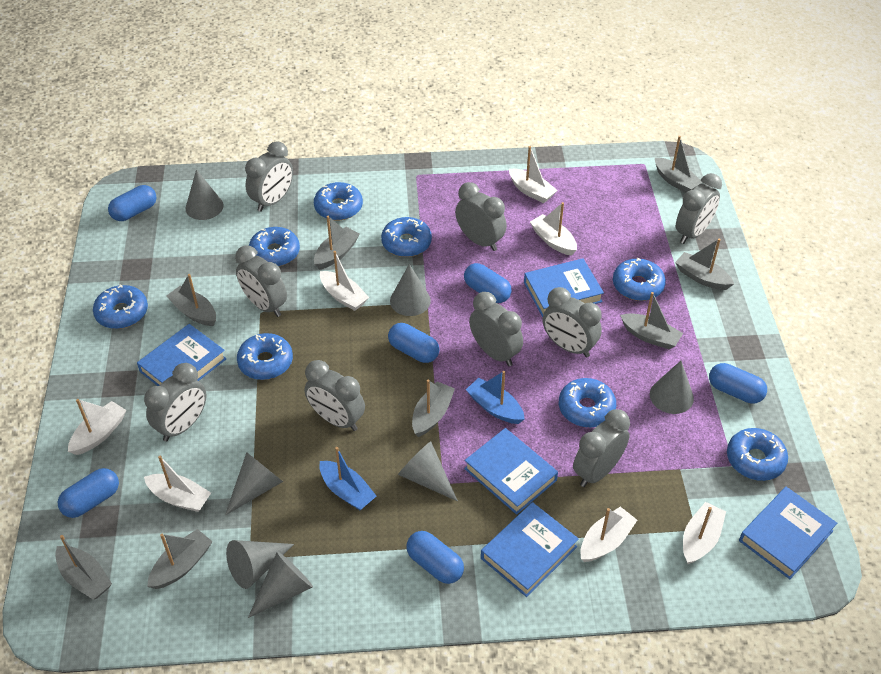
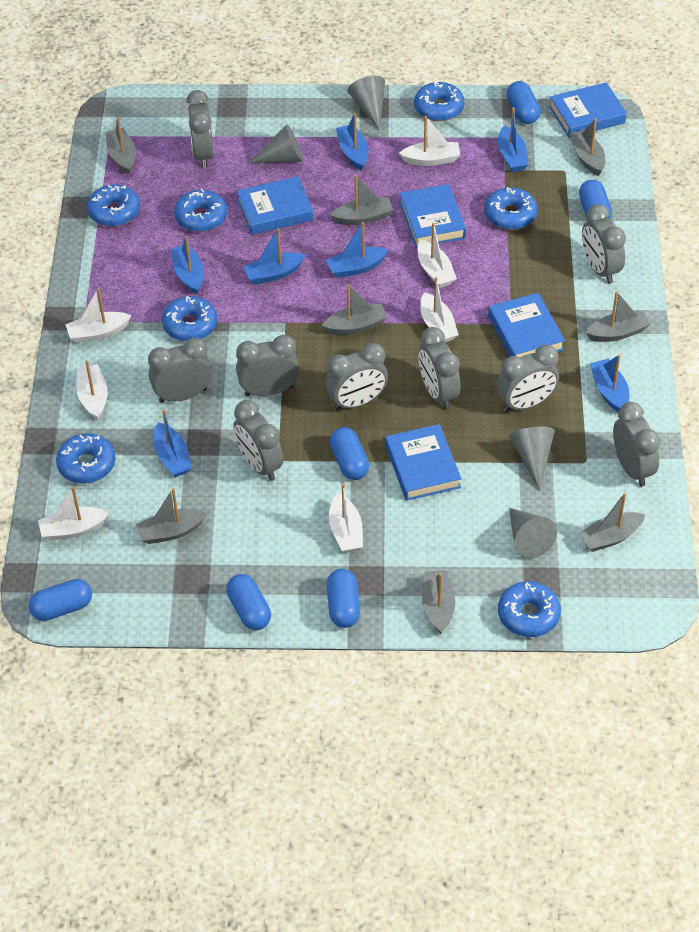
blue boat: [319,447,376,510] [466,371,525,424] = 2 -> [153,409,192,477] [171,236,204,294] [243,228,305,285] [326,222,388,278] [336,113,369,171] [498,108,529,172] [590,354,629,412] = 7
blue donut: [93,284,148,329] [237,333,293,380] [249,227,300,266] [314,182,363,221] [381,217,432,257] [559,378,616,427] [613,258,666,301] [727,428,788,481] = 8 -> [56,433,115,484] [87,184,140,227] [162,296,218,342] [174,189,227,232] [414,82,465,121] [484,187,538,230] [498,581,561,637] = 7
grey cone: [185,170,224,220] [225,452,283,515] [226,540,294,589] [248,551,313,618] [390,264,431,316] [398,441,458,501] [650,361,694,414] = 7 -> [248,124,303,164] [348,76,385,131] [509,426,555,490] [509,508,557,558] = 4

